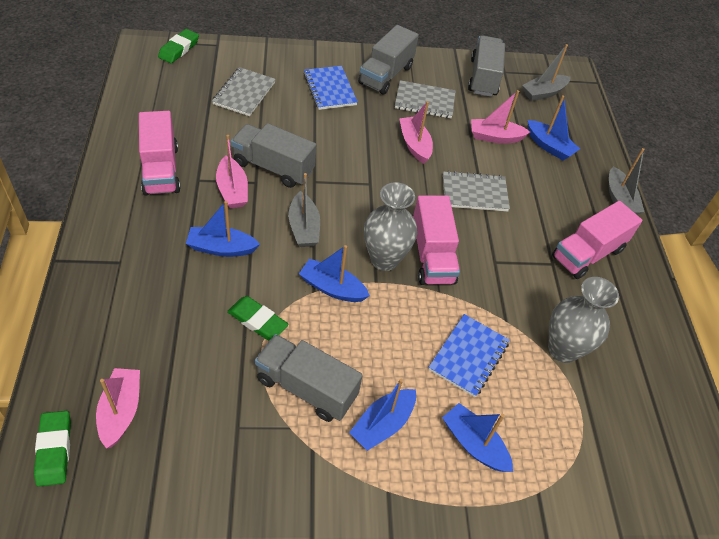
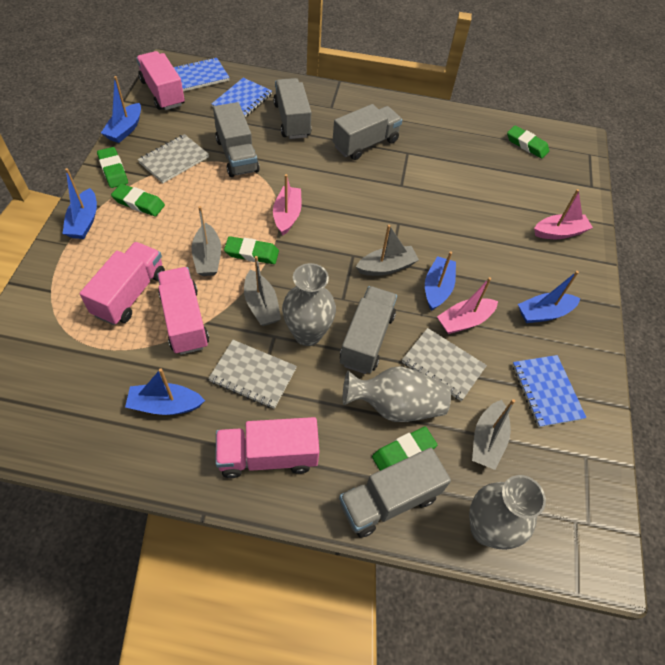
blue notebook: [304,66,358,110] [428,314,510,397] = 2 -> [174,58,230,92] [212,78,272,117] [512,355,587,428] = 3
green eraser: [34,411,71,487] [158,29,199,63] [227,296,289,340] = 3 -> [97,147,128,188] [111,184,165,216] [224,236,279,264] [372,426,437,471] [507,125,549,159] = 5
grey boat: [289,173,320,247] [522,44,571,101] [609,148,645,215] = 3 -> [191,206,221,276] [244,256,281,326] [356,225,419,276] [472,399,515,470] = 4
grey truck: [231,123,316,188] [255,334,363,422] [358,25,419,94] [468,35,505,97] = 4 -> [213,102,260,177] [273,78,311,139] [333,104,402,160] [339,448,451,538] [340,286,397,374] = 5
grey vase: [364,182,417,271] [548,277,619,363] = 2 -> [282,263,336,346] [343,366,451,422] [469,475,546,550] = 3
pink boat: [96,368,140,449] [216,135,248,208] [399,101,433,164] [471,90,530,144] = 4 -> [273,174,302,235] [437,277,498,334] [534,189,593,239] = 3
pink truck: [139,111,181,196] [413,195,460,285] [552,201,642,279] = 3 -> [80,242,165,325] [136,51,185,110] [157,267,209,355] [215,417,319,478] = 4

